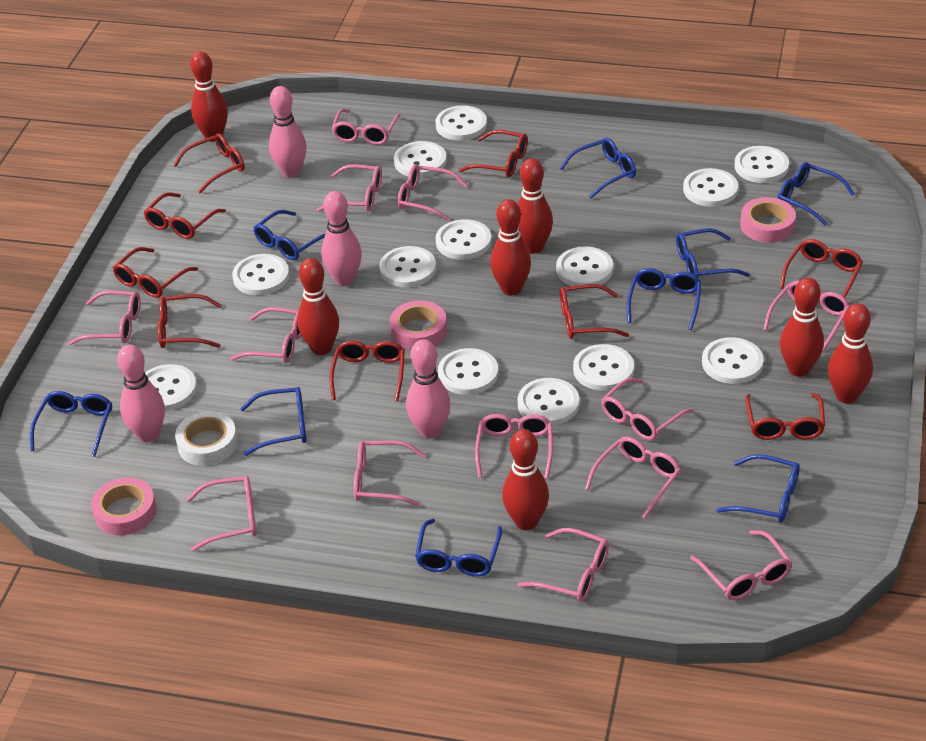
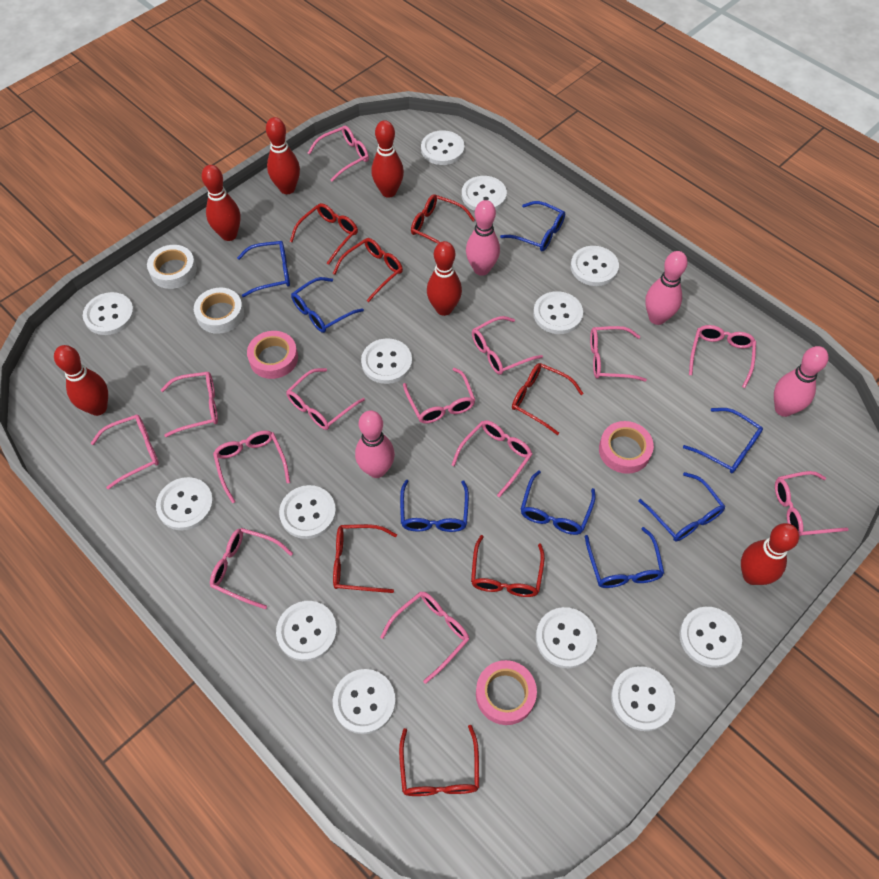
blue glasses: [30,391,112,457] [240,387,306,456] [253,210,326,260] [415,519,502,577] [559,137,636,199] [627,268,701,330] [676,228,750,277] [716,454,800,523] [778,162,855,226] = 9 -> [237,241,290,297] [291,277,364,333] [400,480,469,532] [500,201,565,251] [521,470,596,535] [585,527,664,588] [638,472,726,541] [683,408,763,473] = 8
red bowling pin: [190,51,228,142] [297,258,339,355] [490,199,531,296] [502,429,549,530] [518,158,553,253] [780,277,824,377] [828,303,873,403] = 7 -> [54,345,108,416] [201,165,241,241] [266,117,300,194] [371,120,404,198] [427,241,462,316] [741,523,799,585] = 6
red glasses: [113,247,198,298] [144,192,226,239] [158,294,222,348] [173,133,245,194] [329,341,405,402] [459,130,528,177] [560,284,629,339] [745,393,825,440] [780,239,863,298] = 9 -> [290,203,358,265] [333,238,403,302] [333,524,397,593] [399,725,479,796] [411,194,475,244] [471,535,545,597] [512,363,584,435] = 7
white tape: [175,411,238,466] = 1 -> [147,245,197,289] [194,288,244,334] = 2

